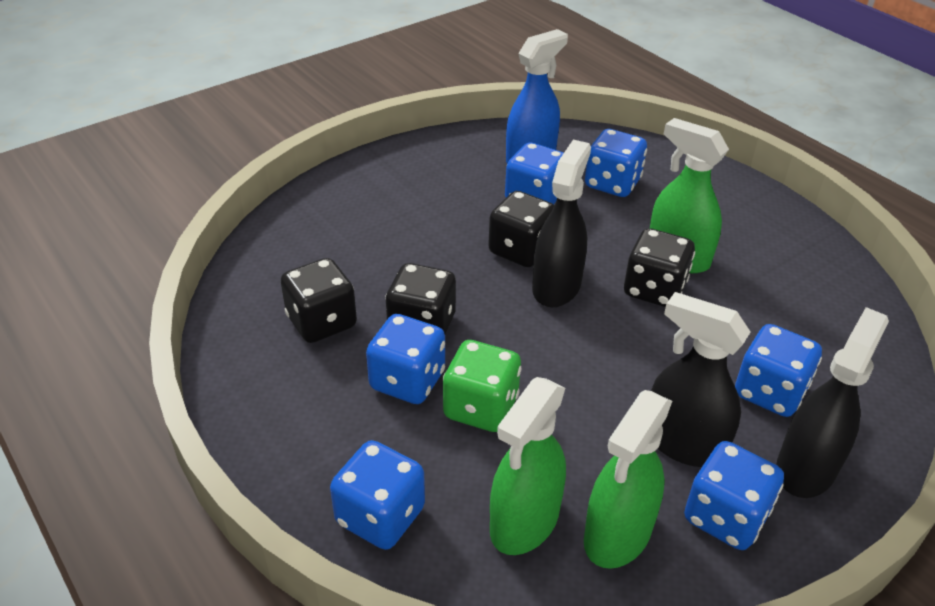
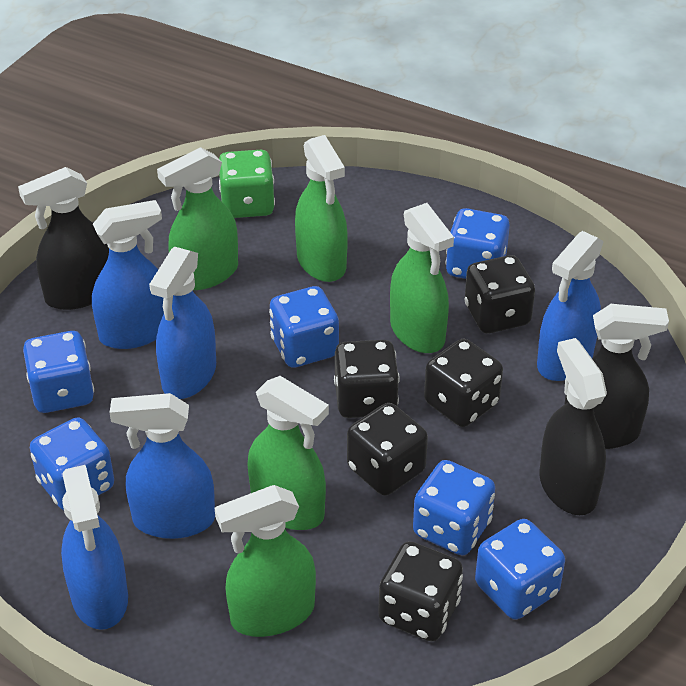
black dice: [280,258,357,343] [385,263,456,334] [488,191,555,267] [624,228,695,307] = 4 -> [334,340,400,418] [347,403,428,496] [378,541,463,641] [424,339,503,427] [464,255,535,333] = 5
blue spray bottle: [506,29,568,164] = 1 -> [61,465,128,630] [92,200,164,349] [109,393,215,539] [149,246,216,399] [537,231,604,381] = 5
green spray bottle: [490,377,566,555] [584,390,672,569] [650,118,729,273] = 3 -> [157,147,238,290] [215,485,316,637] [248,376,329,530] [295,135,348,282] [390,203,454,353] = 5

